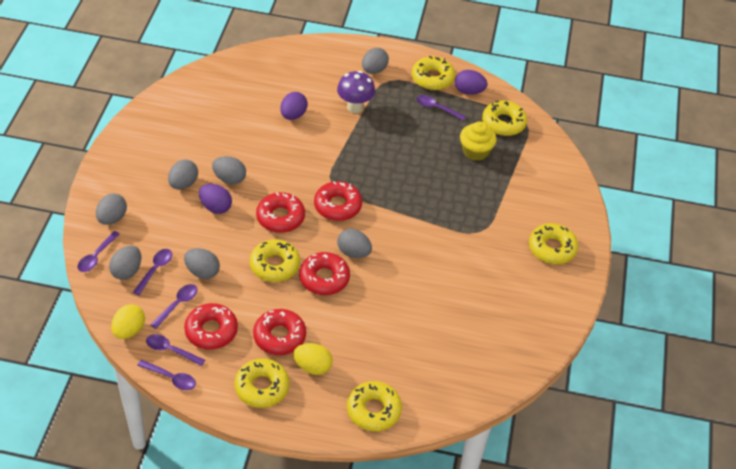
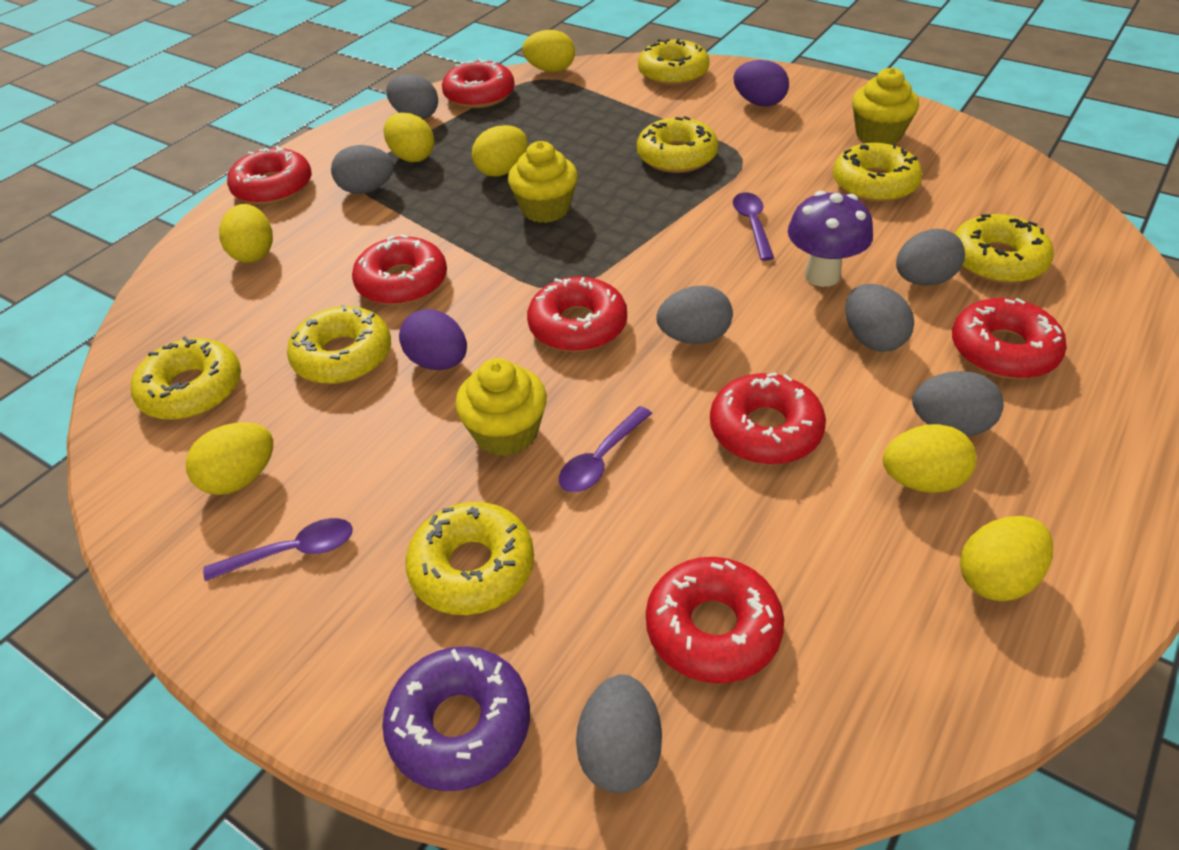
purple donut: none = 0 -> [382,646,530,791] = 1
purple egg: [199,184,232,214] [280,92,308,120] [455,70,487,95] = 3 -> [399,309,467,370] [733,60,789,106] = 2
purple spoon: [78,231,120,272] [133,249,172,295] [137,360,196,390] [146,334,205,366] [151,284,198,329] [416,95,466,120] = 6 -> [203,518,353,581] [559,406,652,492] [733,192,774,261] = 3
red donut: [184,303,238,350] [253,309,306,355] [256,192,305,233] [299,252,350,295] [314,181,362,221] = 5 -> [227,146,312,205] [352,234,447,305] [442,58,515,108] [527,277,627,352] [646,557,784,683] [710,372,826,464] [952,298,1067,379] = 7
yellow cupcake: [460,121,497,161] = 1 -> [455,358,547,456] [508,141,578,223] [852,67,919,145] = 3
yellow donut: [234,358,289,408] [250,239,300,282] [347,381,402,431] [412,56,455,90] [482,100,527,136] [529,223,578,264] = 6 -> [131,336,241,420] [287,304,391,384] [406,502,534,615] [637,116,718,173] [638,39,710,86] [833,143,922,202] [954,214,1054,284] = 7
yellow egg: [111,304,145,339] [293,343,333,375] = 2 -> [185,422,273,495] [219,204,273,263] [383,113,435,162] [472,125,528,176] [522,30,575,72] [883,424,977,493] [960,516,1053,601] = 7

